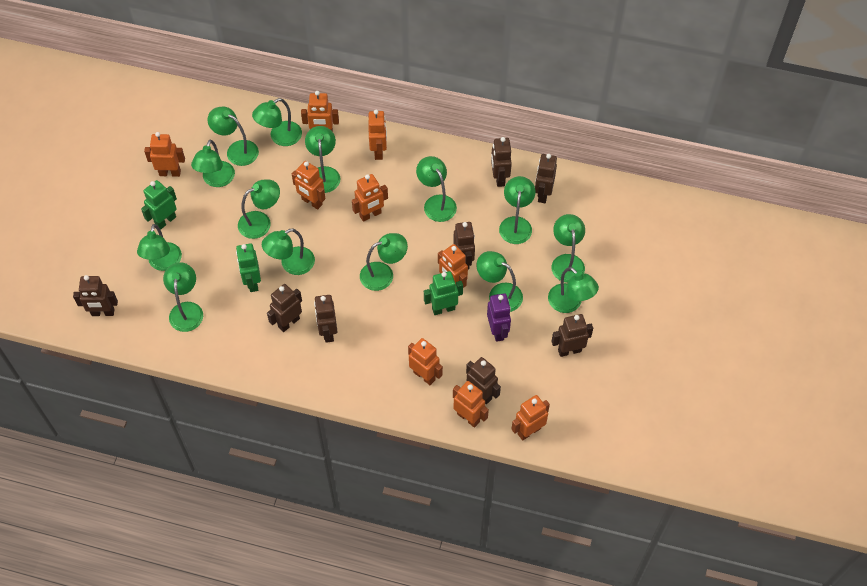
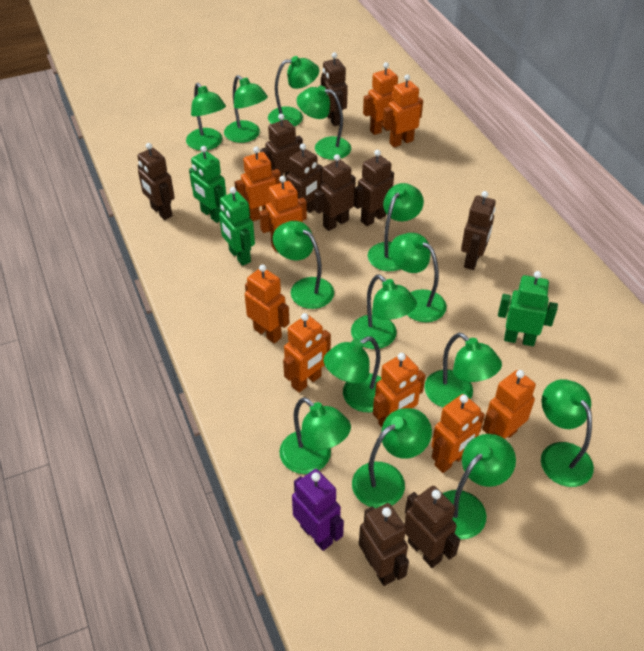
brown robot: [73,275,118,316] [267,284,302,332] [314,295,338,343] [453,222,475,270] [466,357,501,404] [491,137,512,187] [535,154,557,203] [551,314,593,357] = 8 -> [137,143,175,220] [260,114,303,183] [286,144,323,213] [314,154,356,231] [321,52,348,126] [354,150,394,226] [359,503,409,586] [404,486,460,568] [461,191,496,270] = 9

